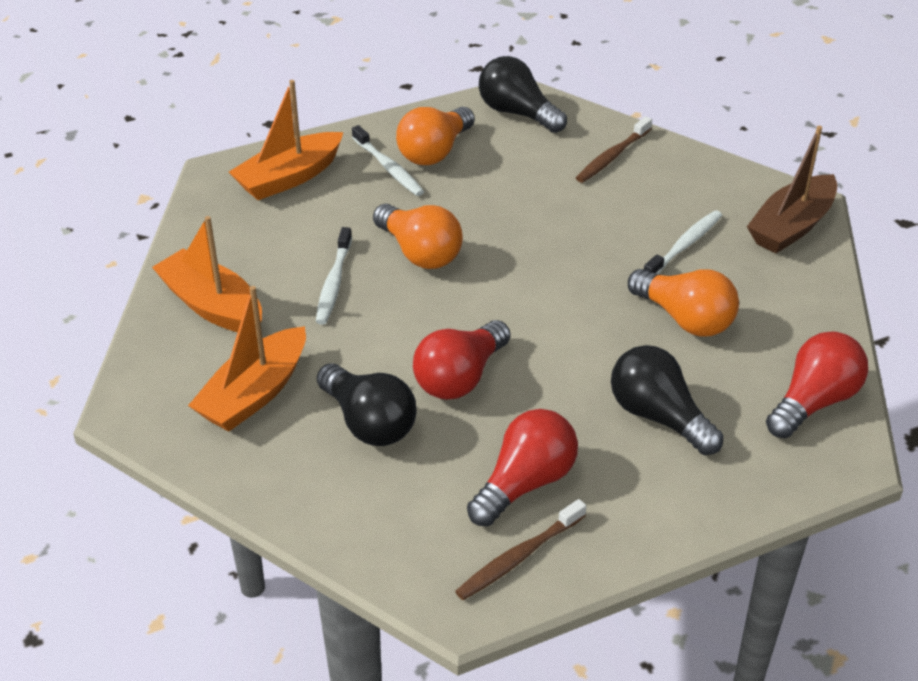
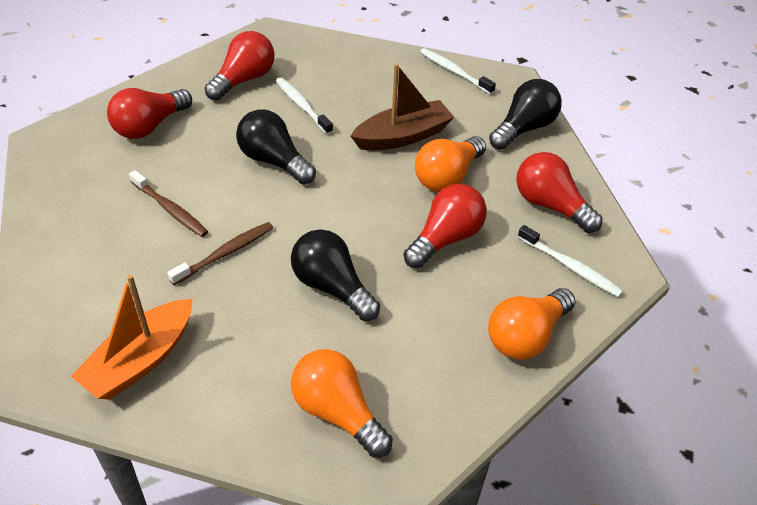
orange boat: [152,216,262,332] [188,286,306,431] [229,80,343,200] = 3 -> [71,274,193,399] = 1
red light bulb: [413,320,510,400] [467,409,578,527] [766,331,868,439] = 3 -> [107,88,192,139] [205,31,275,101] [403,184,487,268] [516,152,603,233] = 4

